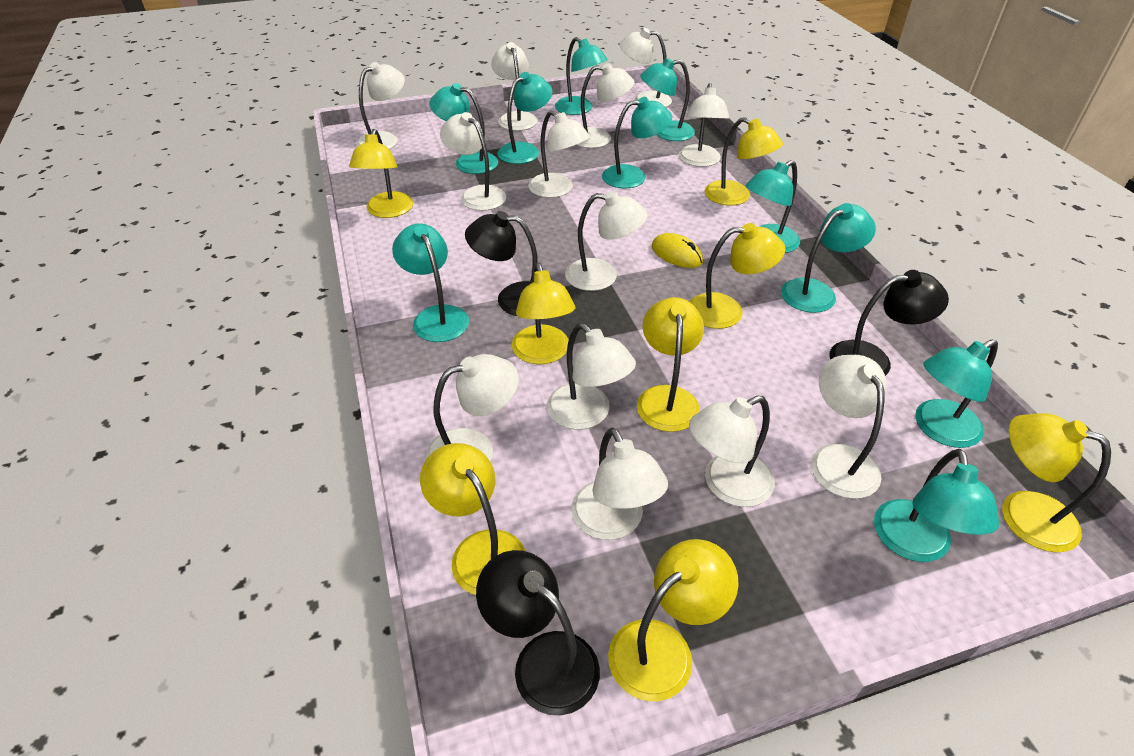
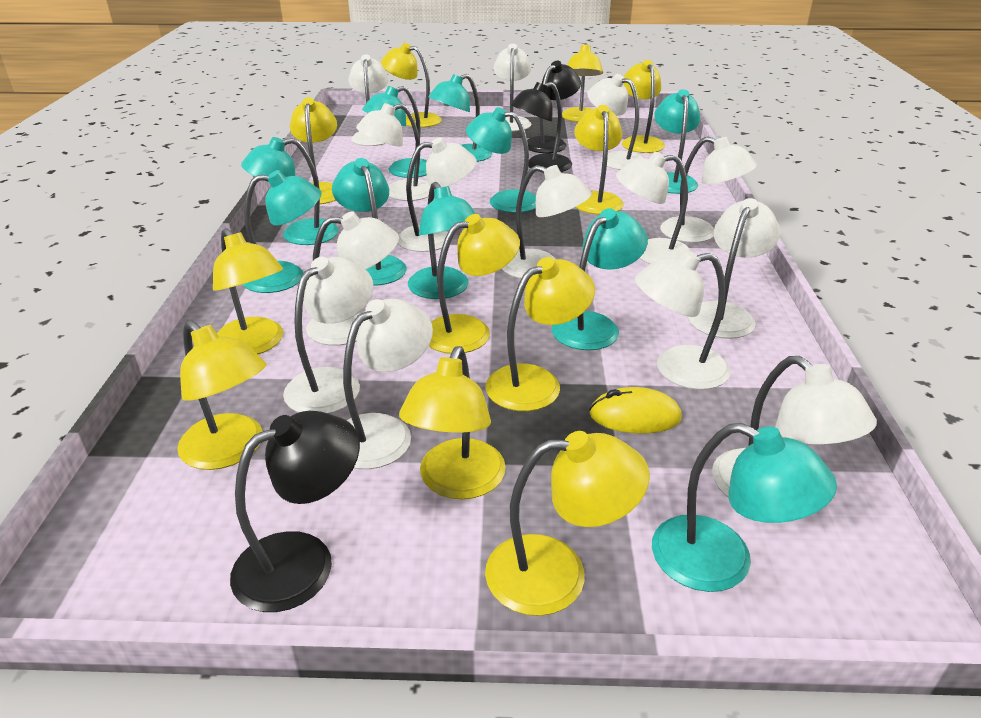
white lamp: [356,62,405,149] [426,354,519,461] [440,112,506,211] [491,42,538,131] [528,110,590,198] [547,323,636,430] [565,191,647,291] [571,428,668,540] [576,63,635,148] [619,28,672,107] [678,83,729,167] [689,396,775,507] [811,355,886,499] = 13 -> [283,257,373,414] [306,211,399,346] [343,298,433,469] [348,54,388,146] [356,103,430,201] [398,137,477,252] [494,44,531,131] [502,165,592,279] [587,74,643,170] [616,152,692,264] [635,250,730,390] [660,136,757,243] [688,198,780,339] [712,356,877,497] = 14
yellow lamp: [349,129,413,218] [420,443,526,595] [512,263,575,364] [608,539,739,701] [637,297,704,432] [689,223,785,329] [705,117,783,206] [1002,413,1111,553] = 8 -> [177,320,266,470] [213,228,283,354] [290,97,337,204] [381,43,442,127] [399,346,506,499] [429,214,520,354] [485,257,595,411] [485,431,650,616] [562,43,603,122] [575,105,624,214] [622,60,665,153] = 11

